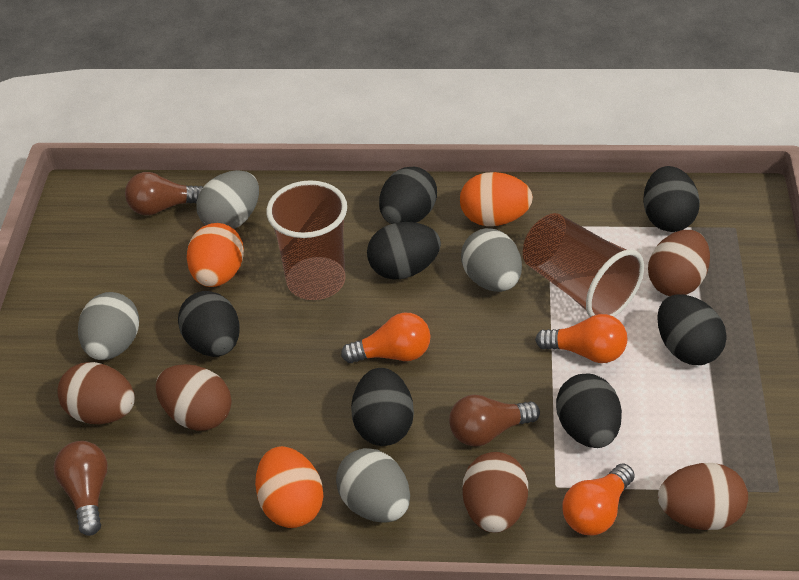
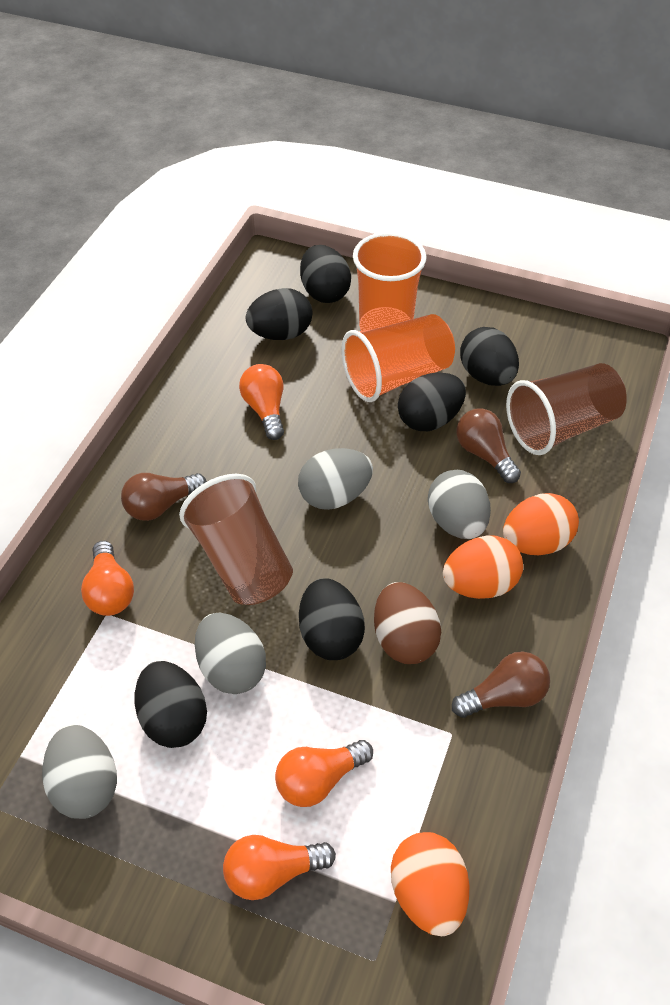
black egg: [178,291,240,357] [351,368,414,446] [367,222,441,280] [379,167,437,224] [556,373,622,448] [643,166,700,232] [657,294,727,365] = 7 -> [135,661,207,748] [246,288,312,340] [299,578,365,660] [300,245,351,303] [398,373,466,431] [460,327,519,386] = 6
brown egg: [57,362,135,424] [155,364,232,431] [462,452,528,533] [648,230,710,296] [658,463,748,530] = 5 -> [374,582,441,664] = 1
orange cup: none = 0 -> [341,314,455,402] [353,232,427,331] = 2
orange light bulb: [341,313,431,363] [535,314,627,363] [562,464,635,536] = 3 -> [81,541,134,616] [223,835,336,900] [239,364,284,440] [275,740,373,807] = 4

